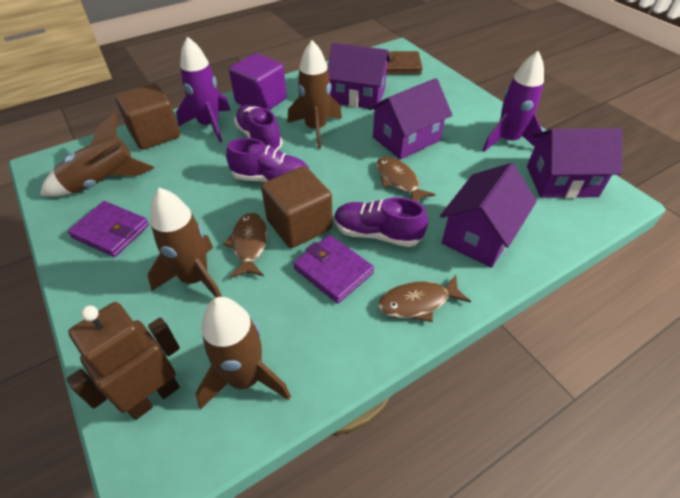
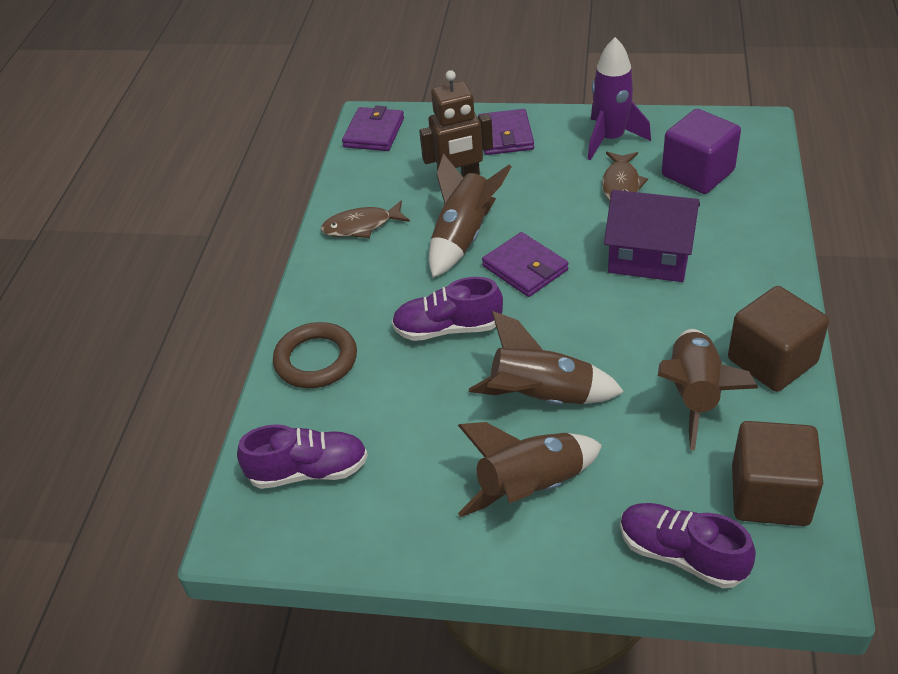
brown fish: [223,213,267,278] [376,156,436,201] [378,275,471,322] = 3 -> [321,200,410,238] [602,152,648,201] = 2
brown ring: none = 0 -> [273,322,357,388] = 1
brown wallet: [386,51,423,74] = 1 -> none = 0
purple house: [328,43,391,110] [369,78,452,160] [440,163,537,268] [527,128,623,198] = 4 -> [604,190,700,282] = 1
purple rocket: [176,36,231,142] [483,51,544,152] = 2 -> [588,37,651,160] = 1
purple wallet: [68,201,149,257] [293,235,374,303] = 2 -> [342,106,404,151] [478,109,534,155] [482,232,568,297] = 3

